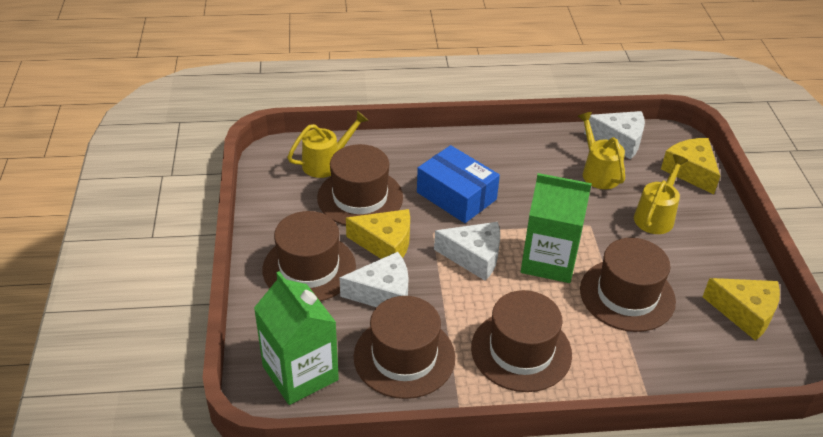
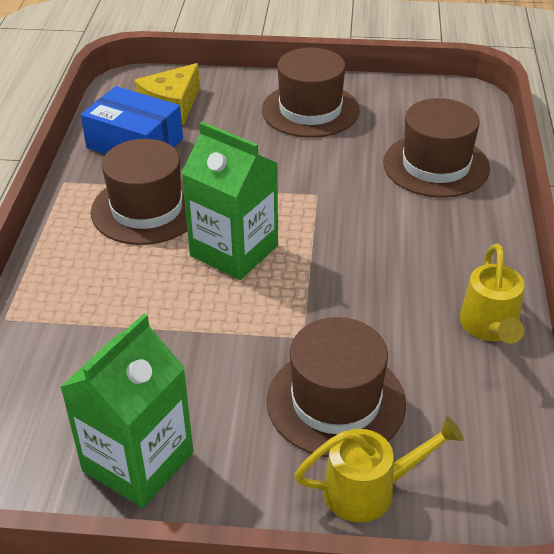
brown hat: [262,211,356,301] [317,144,403,225] [354,296,455,399] [471,290,572,392] [580,238,676,332] = 5 -> [91,139,187,245] [262,48,360,138] [267,317,406,457] [383,98,490,198] = 4
white cheese: [339,252,409,307] [434,222,500,281] [584,111,645,159] = 3 -> none = 0
yellow cheese: [346,209,410,259] [661,138,720,194] [703,278,780,341] = 3 -> [134,63,200,125] = 1
yellow watering can: [287,111,369,178] [578,112,625,189] [634,155,688,234] = 3 -> [294,416,464,522] [460,244,524,344] = 2

